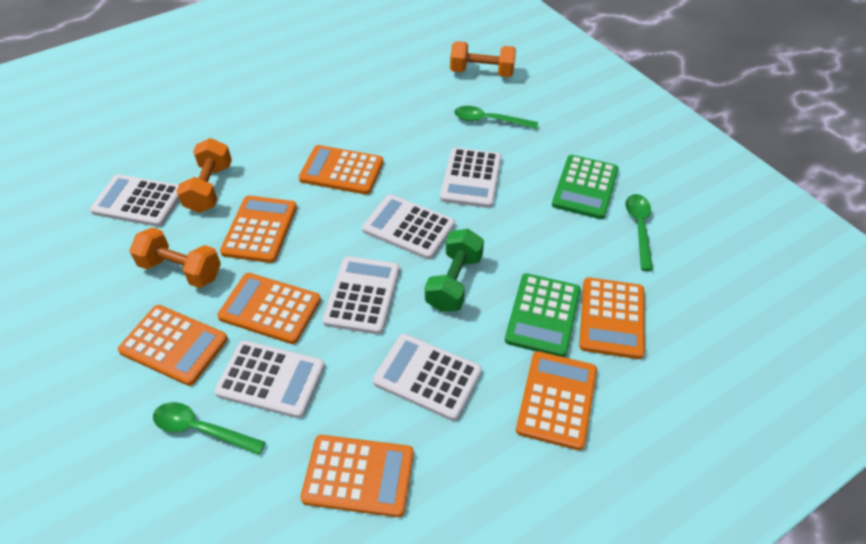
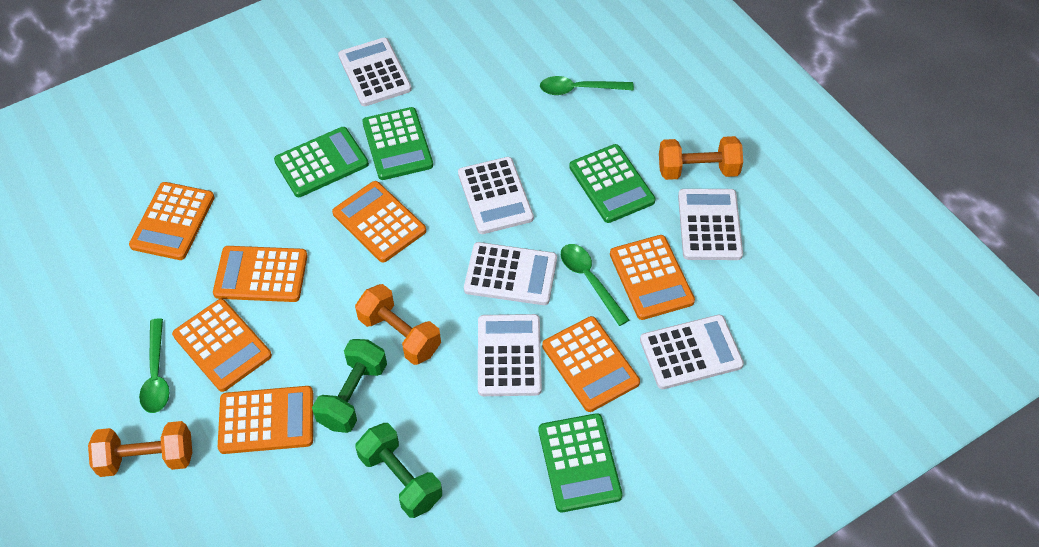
green calculator: [505,273,581,357] [552,155,619,219] = 2 -> [274,127,369,197] [362,107,433,180] [539,413,623,512] [569,144,655,223] = 4
green dumbbell: [425,229,484,312] = 1 -> [312,339,387,433] [355,423,442,518] = 2

